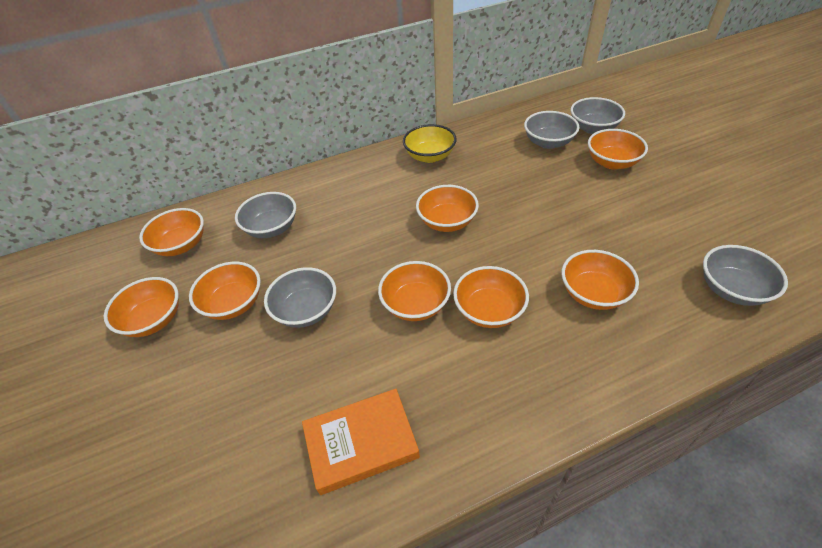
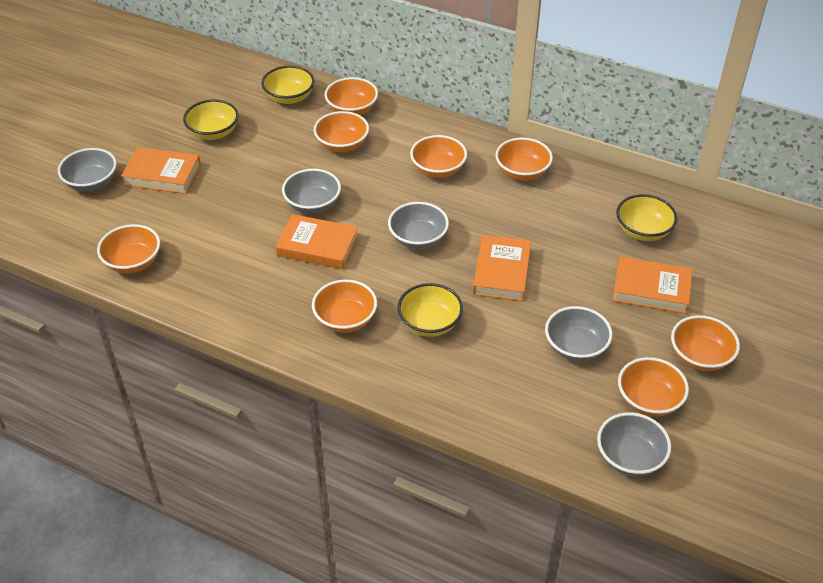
orange book: [302,389,420,495] = 1 -> [121,147,201,194] [275,214,358,269] [473,235,531,301] [612,256,692,314] = 4
yellow bowl: [403,124,457,163] = 1 -> [183,100,239,140] [261,66,315,104] [398,283,463,337] [616,194,677,241] = 4

